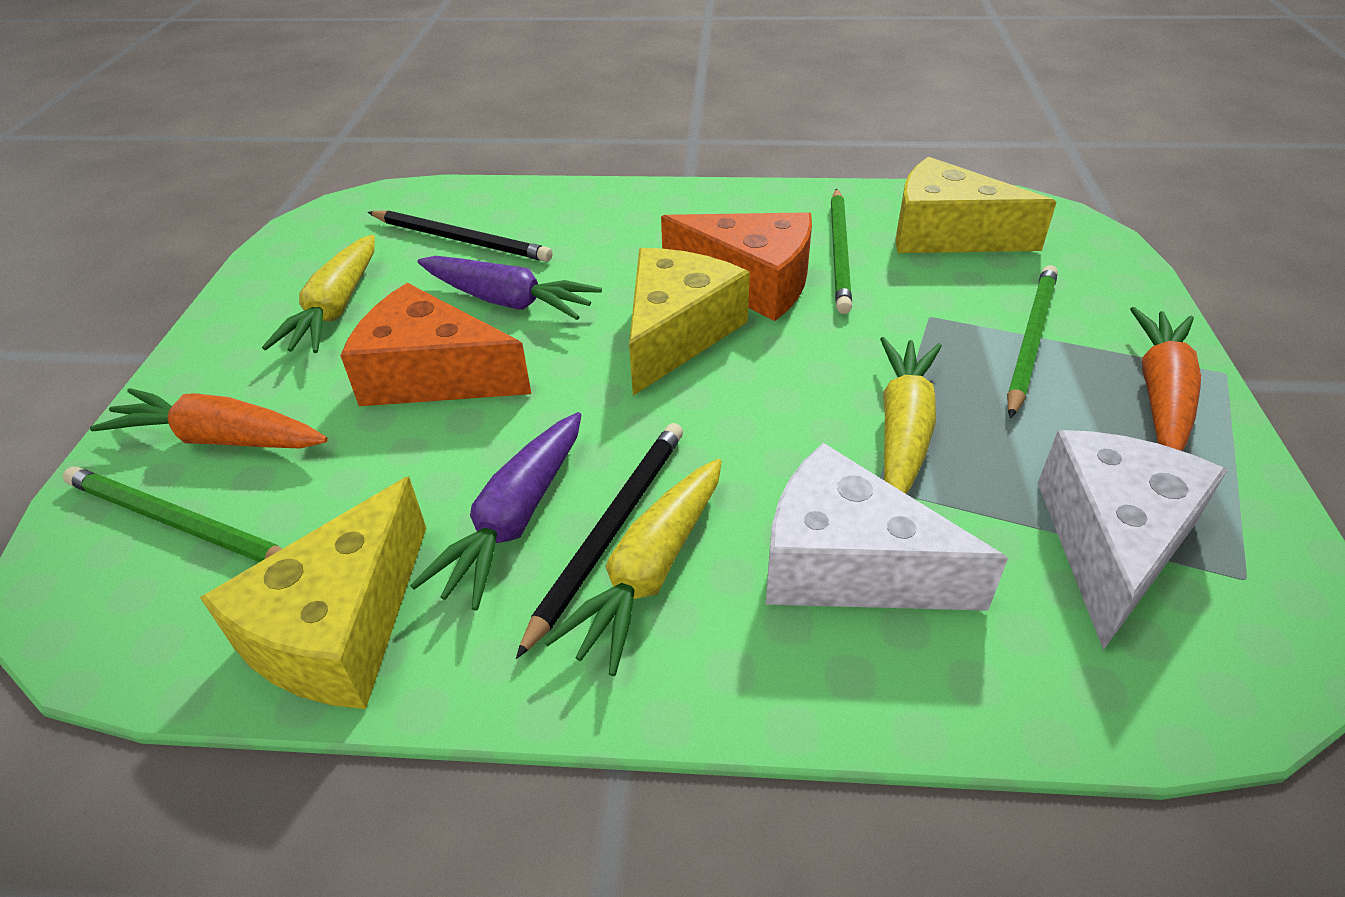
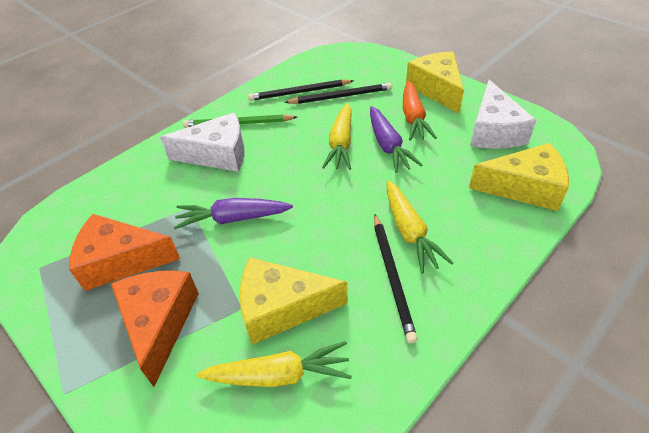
black pencil: [368,210,552,262] [516,423,683,659] = 2 -> [248,79,354,101] [284,83,392,104] [374,214,418,344] = 3
green pencil: [63,467,282,562] [831,188,852,314] [1007,265,1058,419] = 3 -> [183,114,297,128] = 1
orange carrot: [90,388,328,448] [1130,307,1201,451] = 2 -> [403,80,437,141] = 1

